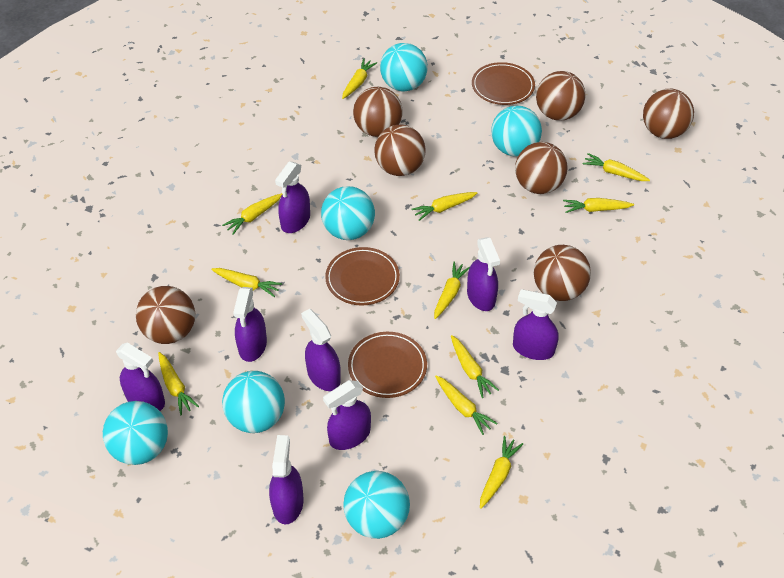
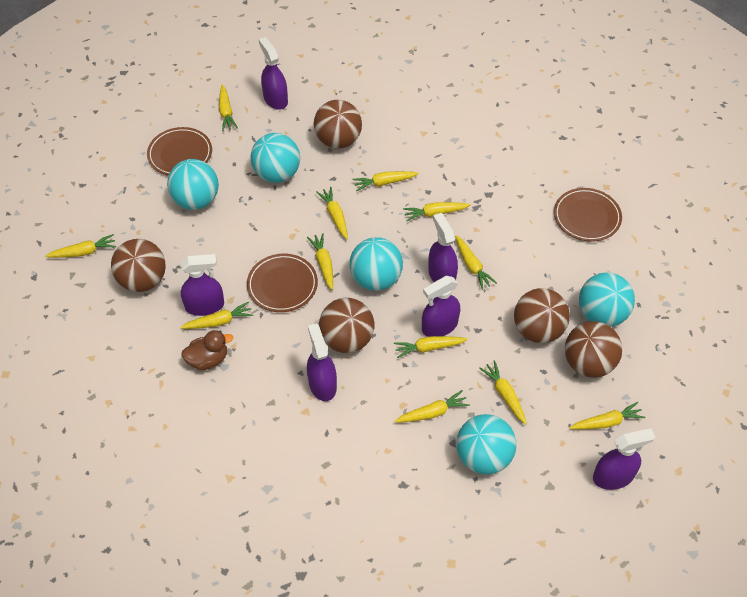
brown ball: [136,286,195,344] [353,87,403,137] [374,125,425,176] [515,142,568,194] [534,245,591,301] [536,71,586,121] [643,89,694,139] = 7 -> [111,239,166,292] [314,100,362,149] [319,298,374,353] [514,288,570,343] [565,321,622,378] = 5
brown duck: none = 0 -> [181,330,233,370] = 1
purple spray bottle: [116,343,165,411] [233,287,267,362] [269,435,304,524] [275,161,310,233] [301,309,341,391] [323,380,371,450] [467,237,500,311] [513,289,559,360] = 8 -> [181,254,224,316] [259,37,288,110] [307,323,337,401] [422,276,460,337] [428,213,458,282] [593,428,655,490] = 6
turquoise ball: [103,401,168,465] [222,371,285,433] [321,186,375,240] [343,471,410,539] [380,43,428,91] [491,106,542,156] = 6 -> [167,159,219,210] [250,133,300,183] [350,237,403,291] [456,414,517,475] [579,273,635,327] = 5
yellow carrot: [158,352,199,415] [211,268,282,297] [222,193,282,235] [342,59,377,99] [411,192,477,221] [434,261,470,319] [435,375,497,435] [451,335,499,398] [480,436,523,509] [563,198,634,213] [582,153,650,181] = 11 -> [45,234,116,258] [180,302,253,329] [219,85,238,131] [307,233,333,290] [316,187,348,239] [353,171,419,191] [394,336,468,358] [395,390,470,423] [403,202,471,221] [455,235,497,290] [479,360,527,424] [570,402,646,430] = 12

